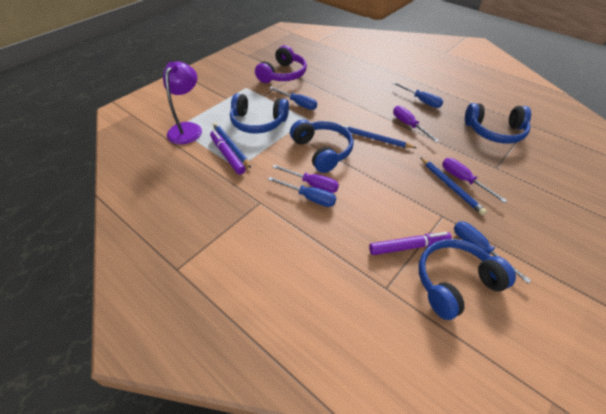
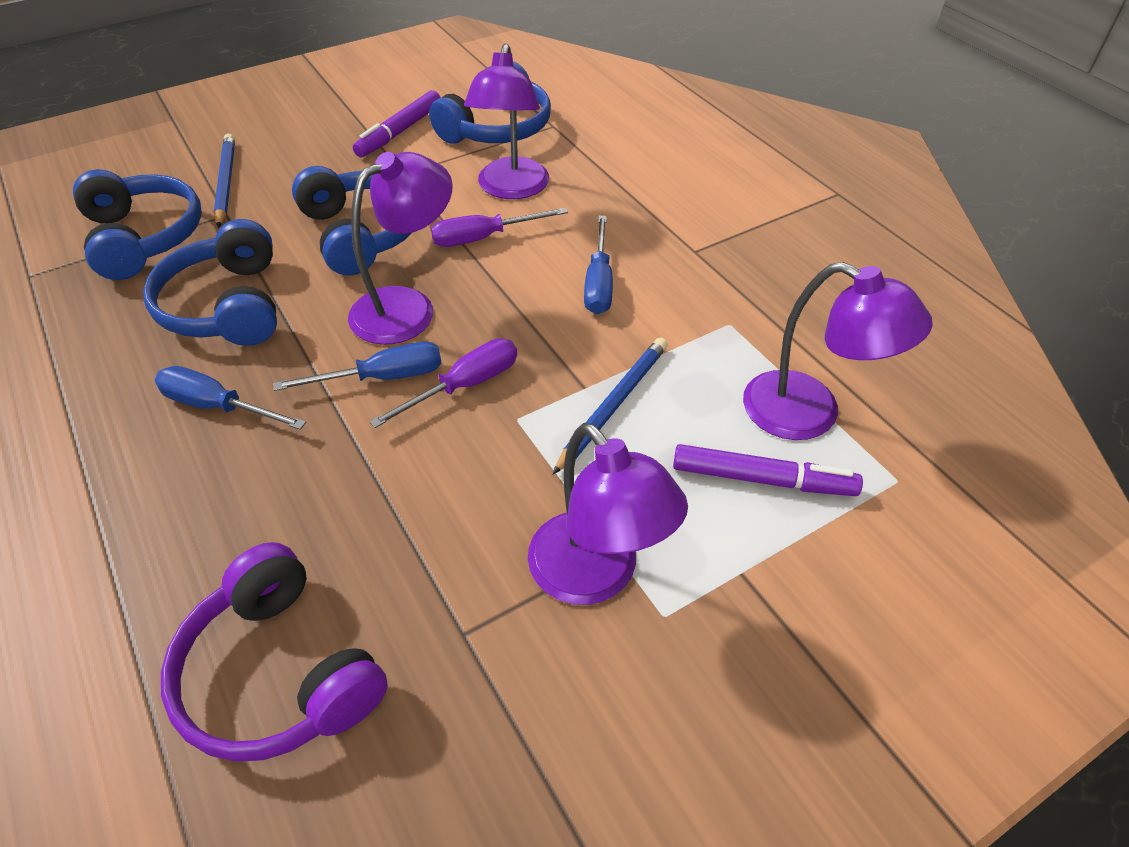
blue pencil: [213,122,251,168] [342,125,416,148] [420,157,487,215] = 3 -> [214,134,235,228] [552,337,668,475] = 2
blue screwdriver: [268,177,336,207] [269,87,317,110] [392,82,443,108] [454,221,531,283] = 4 -> [155,366,306,430] [273,342,442,391] [584,216,613,314] = 3
purple lamp: [163,61,202,144] = 1 -> [348,152,453,345] [464,43,549,199] [528,423,688,605] [743,262,933,440] = 4
purple screwdriver: [273,165,339,193] [393,106,439,142] [442,158,507,203] = 3 -> [369,339,517,428] [431,208,568,247] = 2

